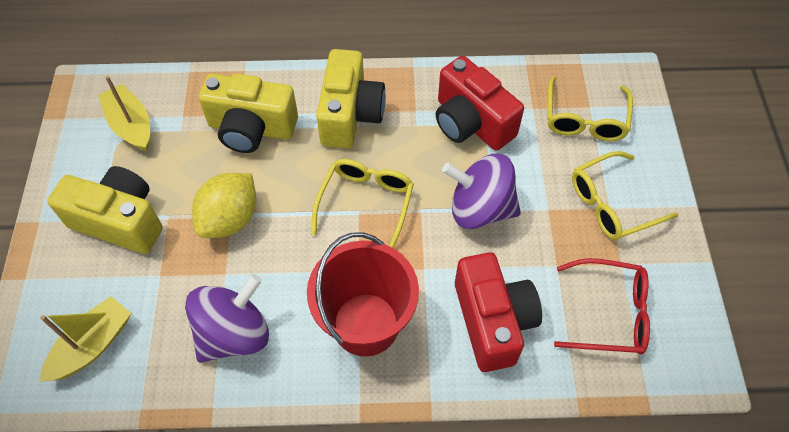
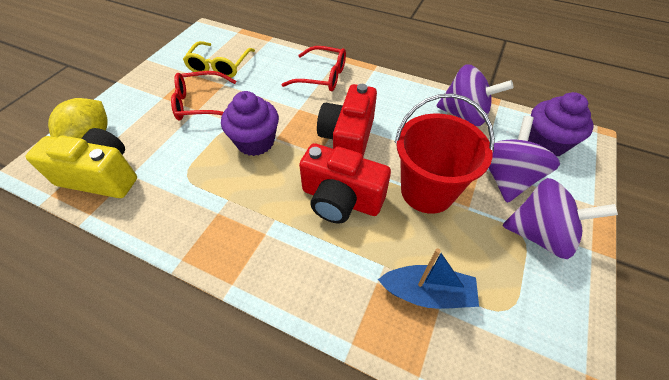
blue boat: none = 0 -> [378,248,479,309] = 1
purple cupcake: none = 0 -> [221,91,279,156] [528,92,594,156] = 2
purple spinning top: [185,274,269,363] [442,154,521,229] = 2 -> [437,64,513,126] [488,116,560,203] [503,178,618,259] = 3
red glasses: [554,258,650,355] = 1 -> [171,71,236,121] [281,46,346,91] = 2
yellow boat: [40,296,131,382] [99,76,150,151] = 2 -> none = 0
yellow camera: [47,166,163,254] [199,74,298,153] [316,49,386,148] = 3 -> [26,128,137,198] = 1
yellow glasses: [311,159,414,248] [547,76,633,142] [572,151,678,240] = 3 -> [183,41,255,78] = 1

